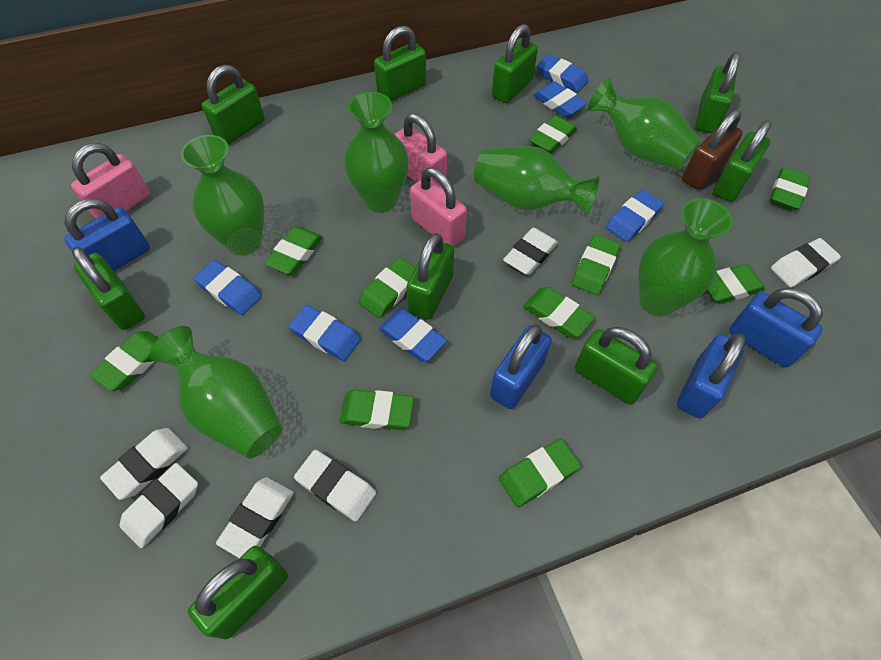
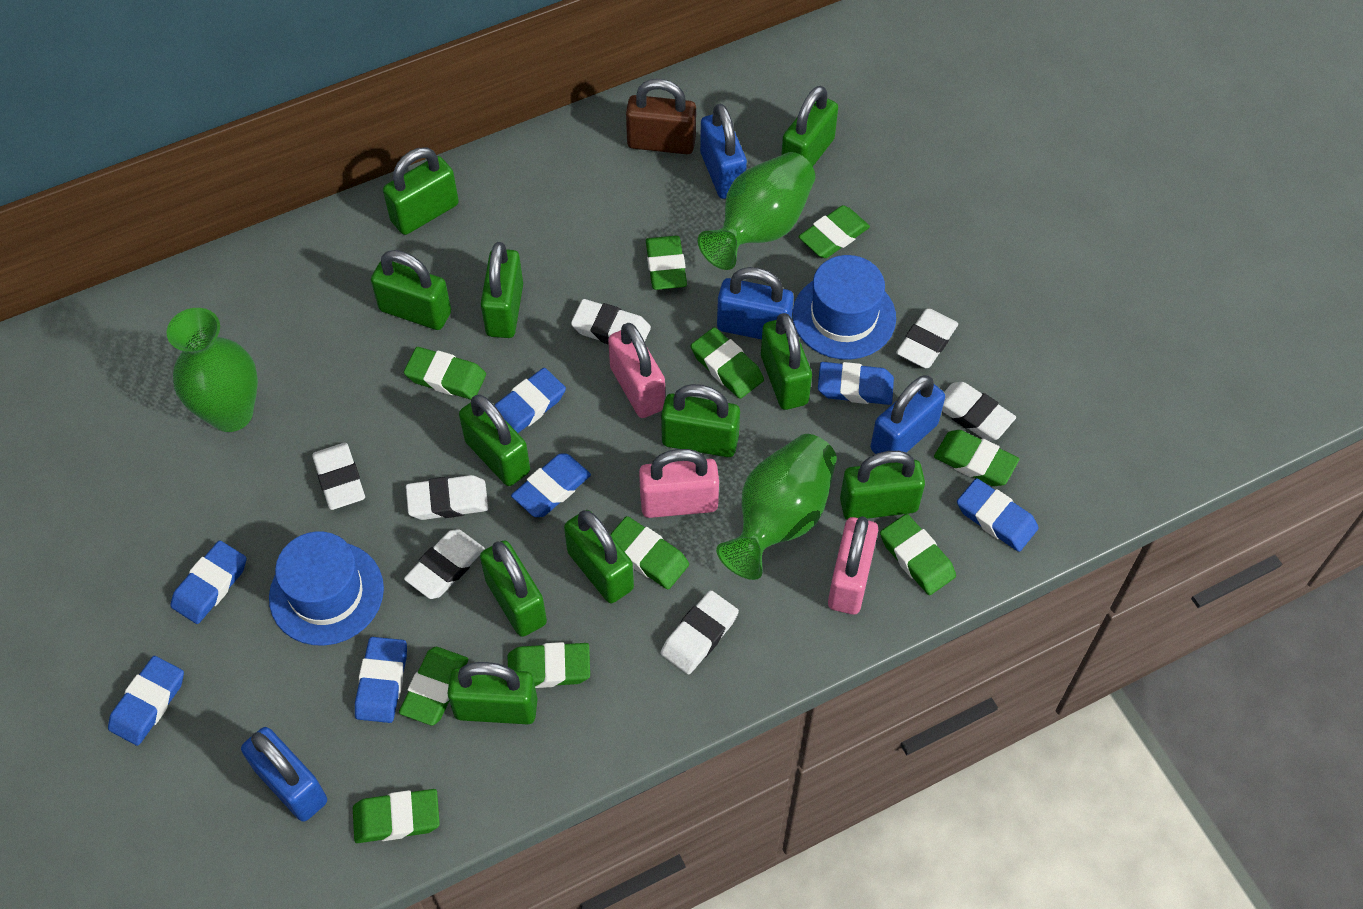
blue eraser: [194,260,262,315] [289,305,361,361] [379,309,447,361] [533,82,587,117] [537,54,589,92] [606,190,664,242] = 6 -> [108,656,184,746] [170,540,246,624] [355,637,407,723] [494,368,566,433] [511,454,591,517] [818,362,894,405] [957,478,1039,552] = 7
blue hat: none = 0 -> [269,531,384,646] [792,255,896,360] = 2
green padlock: [72,247,145,330] [188,546,288,639] [202,65,265,144] [374,26,426,101] [407,233,454,319] [492,24,538,103] [575,327,658,404] [695,52,740,133] [713,120,772,202] = 9 -> [371,250,451,330] [383,148,459,235] [447,662,538,724] [459,395,530,486] [480,540,547,637] [481,242,523,338] [564,510,634,603] [661,384,740,457] [761,313,812,410] [781,86,838,167] [840,451,925,520] = 11
green vase: [150,326,282,459] [181,135,264,255] [344,92,409,212] [474,146,600,215] [587,78,701,170] [638,198,733,316] = 6 -> [167,308,258,432] [698,152,815,270] [716,434,837,580] = 3
white eraser: [100,428,188,500] [119,463,198,548] [216,477,294,558] [294,450,376,522] [503,228,558,275] [771,238,841,287] = 6 -> [312,443,365,510] [404,529,485,599] [406,475,488,520] [571,299,651,345] [661,590,739,674] [896,309,958,368] [942,382,1016,440] = 7

